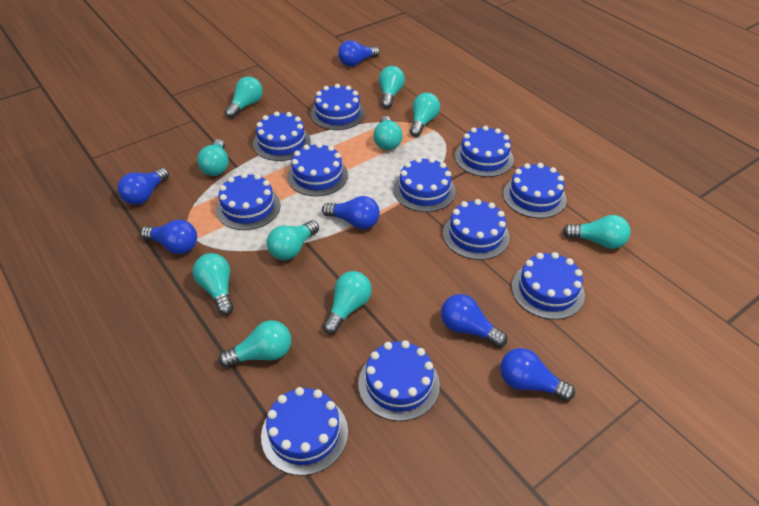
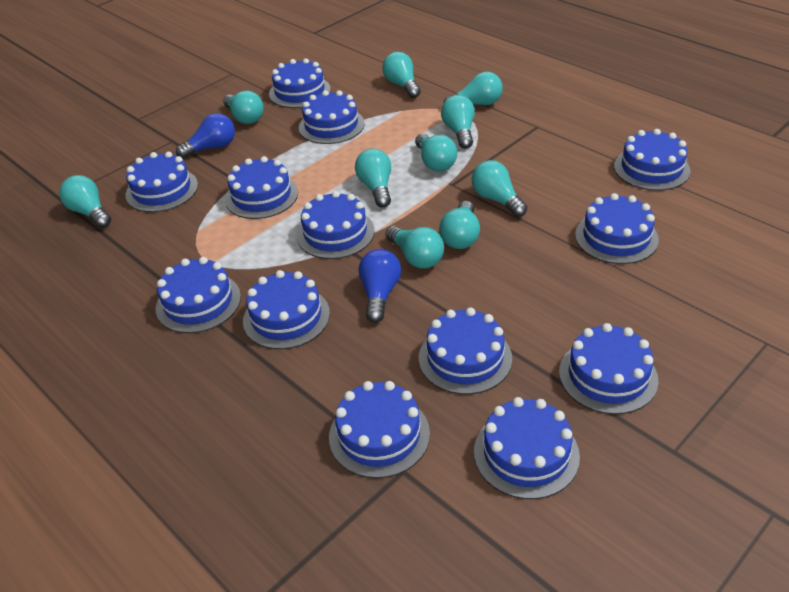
blue cake: [216,173,280,230] [253,111,311,161] [261,387,348,476] [287,143,348,196] [310,84,365,130] [358,340,440,421] [394,157,456,212] [443,199,510,260] [455,126,514,177] [503,163,567,218] [511,252,585,320] = 11 -> [125,152,198,212] [156,257,241,333] [225,156,298,219] [243,270,330,349] [269,58,331,108] [297,191,375,259] [299,90,364,144] [329,381,430,478] [419,308,512,394] [474,397,580,499] [559,323,658,414] [575,193,659,264] [614,129,691,191] = 13
blue light bulb: [118,168,169,205] [141,219,197,254] [322,196,380,229] [338,40,380,66] [441,294,507,347] [500,348,575,401] = 6 -> [176,113,235,159] [358,249,401,323] = 2

